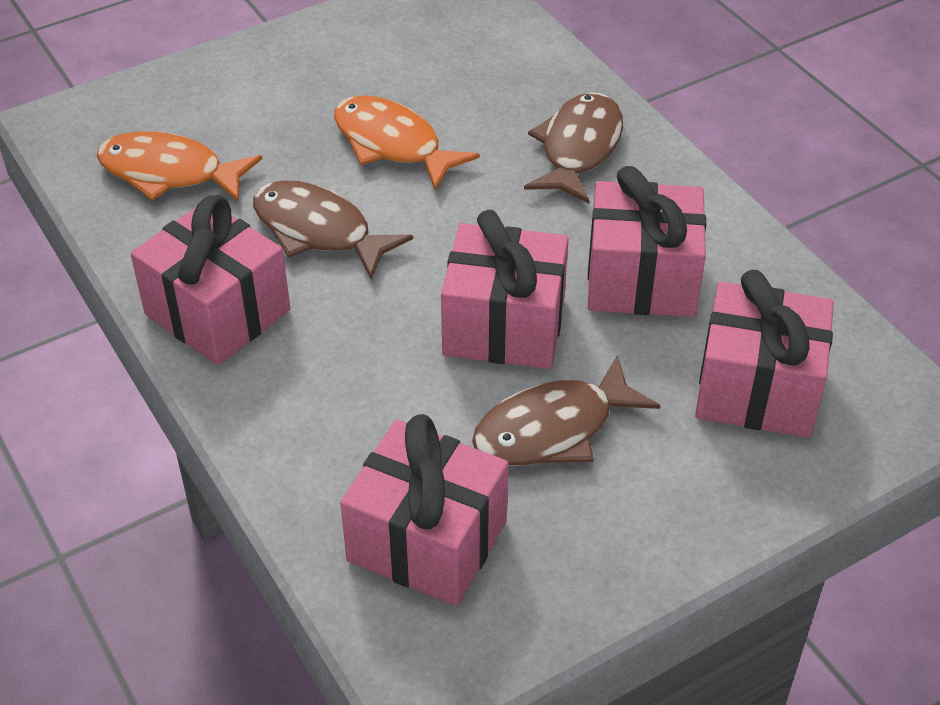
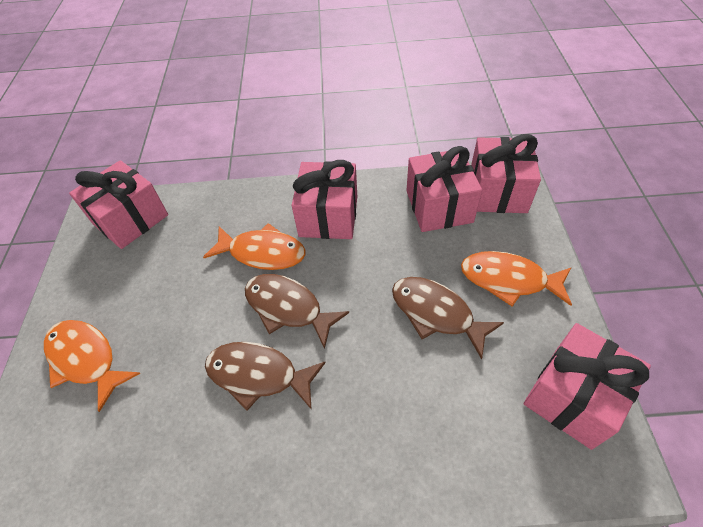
orange fish: [97,131,262,202] [334,95,480,191] = 2 -> [44,320,141,412] [203,223,305,270] [461,251,572,307] = 3

